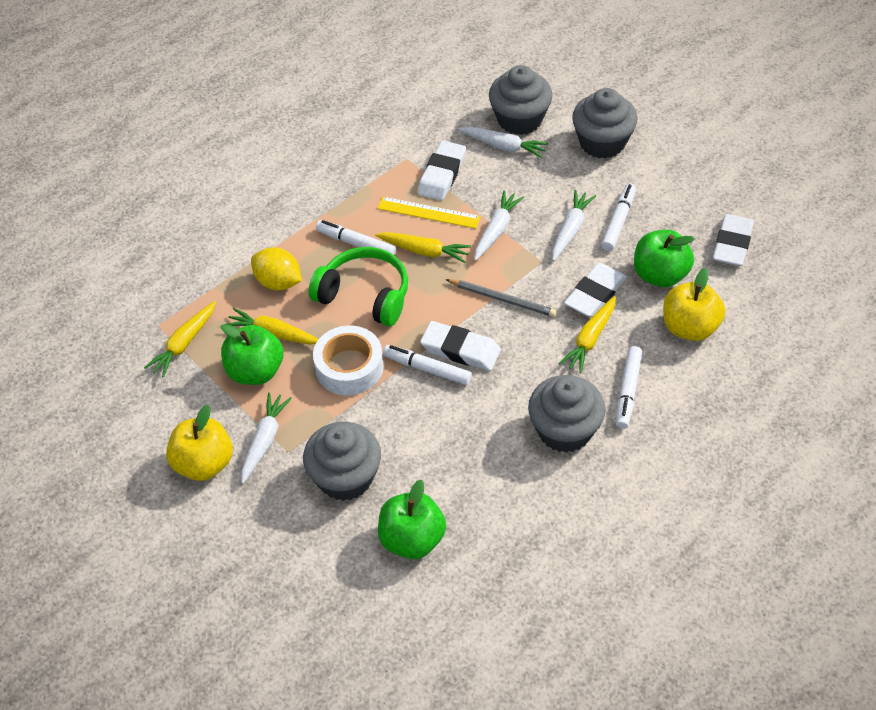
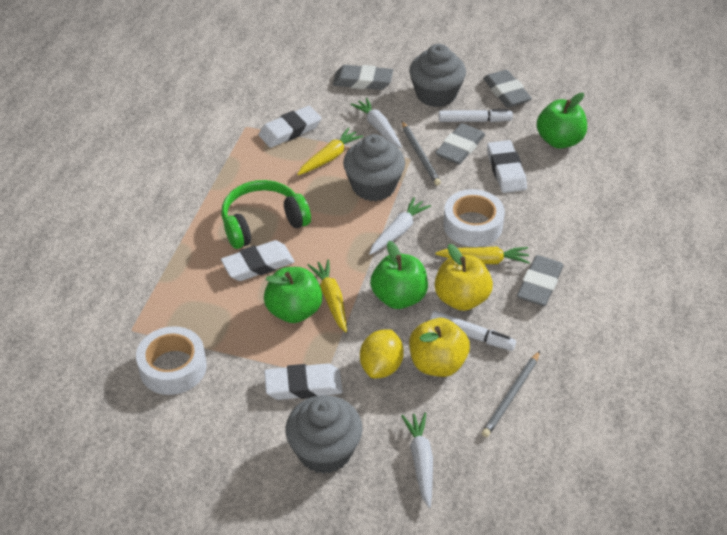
grey cupcake: [303,422,381,501] [489,65,552,135] [528,375,605,453] [572,88,637,158] = 4 -> [285,395,363,474] [343,134,405,201] [409,44,466,107] = 3
grey eraser: none = 0 -> [333,65,393,90] [435,123,485,164] [483,70,532,107] [517,255,564,306] = 4
grey pencil: [446,279,557,317] = 1 -> [401,121,441,186] [482,351,540,437] = 2
white carrot: [241,392,292,484] [459,127,549,158] [475,190,524,261] [552,190,596,261] = 4 -> [350,98,402,148] [369,197,431,255] [401,413,433,508] = 3
white marker: [316,220,396,255] [383,345,472,385] [601,183,636,251] [616,346,642,429] = 4 -> [430,311,516,351] [439,109,513,122] = 2
white tape: [313,325,384,396] = 1 -> [136,326,207,395] [443,189,505,247] = 2
yellow carrot: [144,301,216,378] [228,308,319,345] [375,232,471,263] [559,296,616,373] = 4 -> [297,128,363,175] [308,259,347,332] [435,246,530,264] = 3
yellow ruler: [377,197,481,229] = 1 -> none = 0

